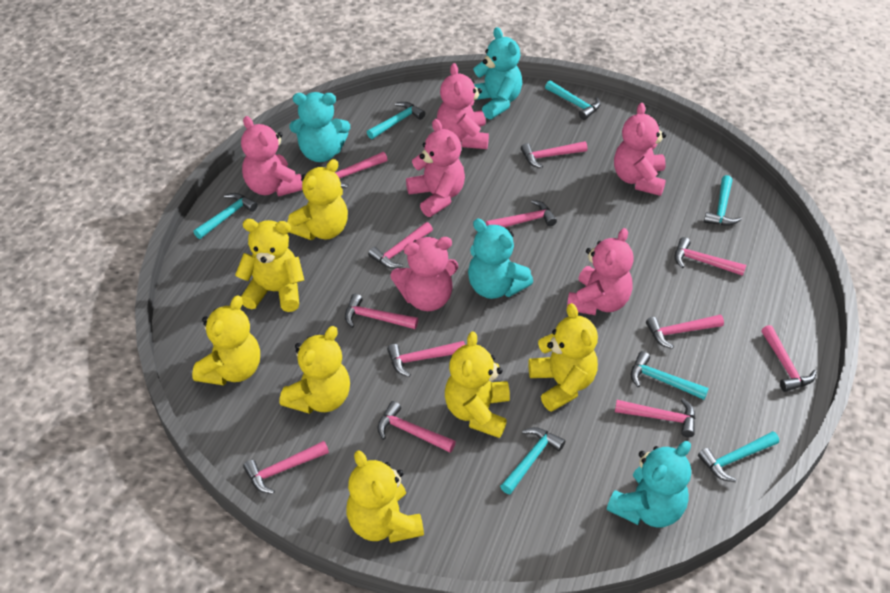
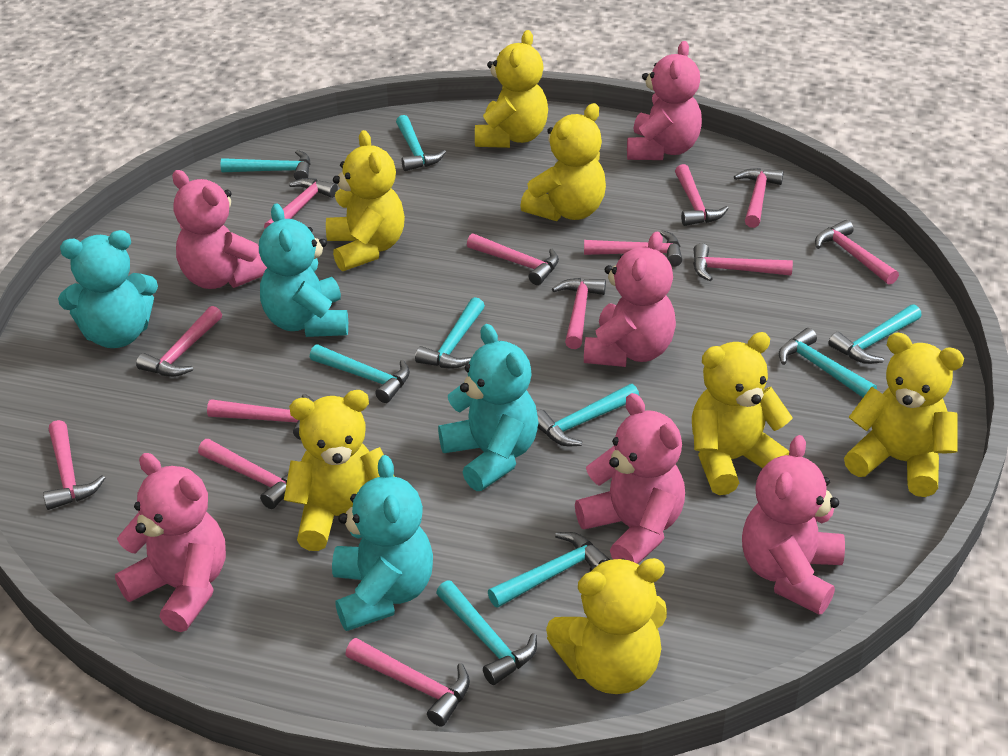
pink hammer: [243,441,329,494] [324,152,388,187] [345,294,418,329] [368,222,433,268] [377,401,456,453] [387,341,465,377] [486,200,557,227] [521,141,588,168] [615,398,695,437] [646,315,724,349] [674,237,746,276] [761,325,817,392] = 12 -> [43,420,105,510] [136,306,222,377] [198,439,297,509] [207,393,314,440] [264,178,338,229] [345,638,470,727] [467,233,559,285] [552,278,606,349] [584,230,682,267] [675,164,729,226] [693,243,793,281] [734,168,784,228] [815,220,899,285] = 13
turquoise hammer: [193,193,258,239] [367,102,425,139] [500,427,565,494] [545,80,600,120] [631,351,709,400] [698,431,779,482] [704,175,742,226] = 7 -> [220,150,310,180] [310,345,410,403] [396,115,446,171] [415,297,485,369] [436,581,537,685] [488,532,610,608] [537,384,639,446] [779,328,877,397] [828,304,922,364] = 9

